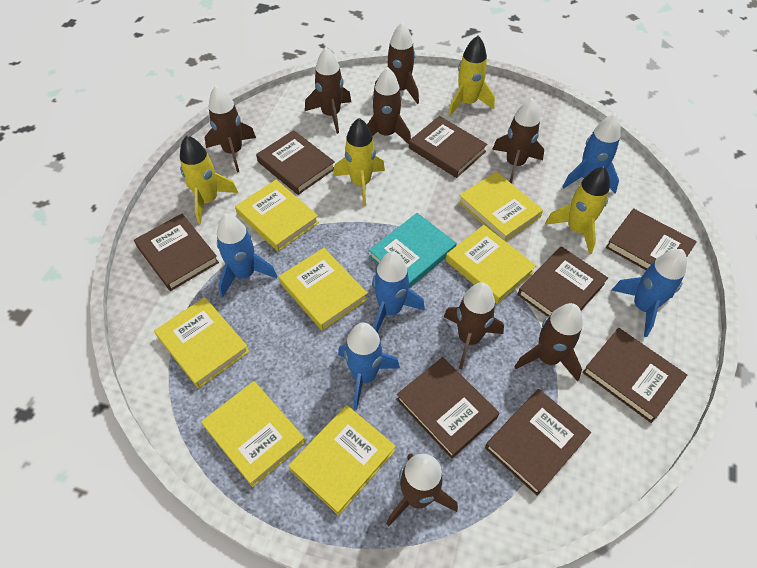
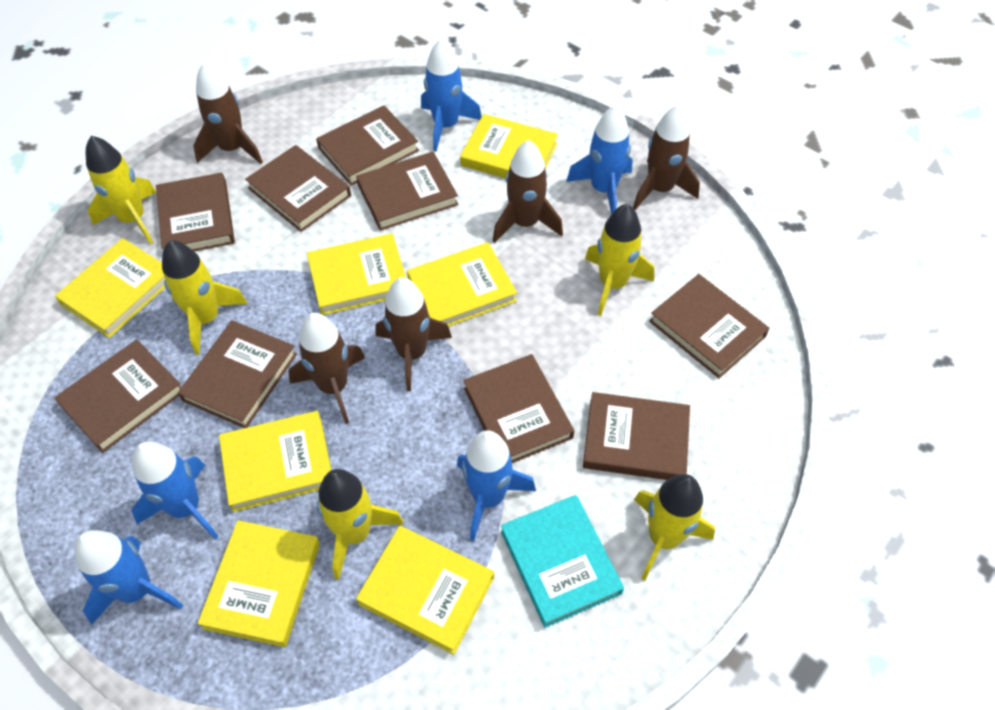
brown book: [134,214,219,291] [256,130,335,195] [396,357,499,459] [409,116,488,178] [485,389,591,495] [518,246,608,317] [582,328,687,423] [606,208,697,270] = 8 -> [54,339,181,453] [156,173,235,252] [178,320,297,428] [245,145,351,232] [316,106,419,186] [356,152,458,231] [463,354,574,463] [583,392,690,480] [649,274,770,378] = 9
brown rocket: [205,85,256,173] [305,47,351,134] [367,67,411,144] [374,22,419,104] [387,453,458,526] [443,282,504,369] [492,98,544,184] [514,303,583,382] = 8 -> [193,63,263,164] [289,313,365,424] [376,277,452,391] [493,140,563,243] [633,104,700,210] = 5
yellow rocket: [180,135,238,224] [333,118,385,206] [448,36,495,116] [545,166,610,254] = 4 -> [85,136,156,244] [162,240,248,355] [317,469,404,580] [585,204,654,316] [634,474,715,581] = 5

